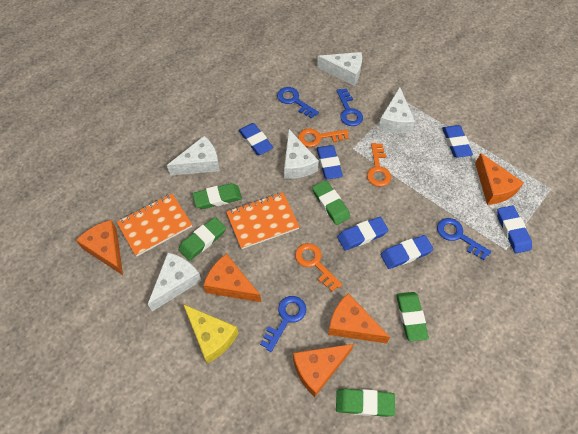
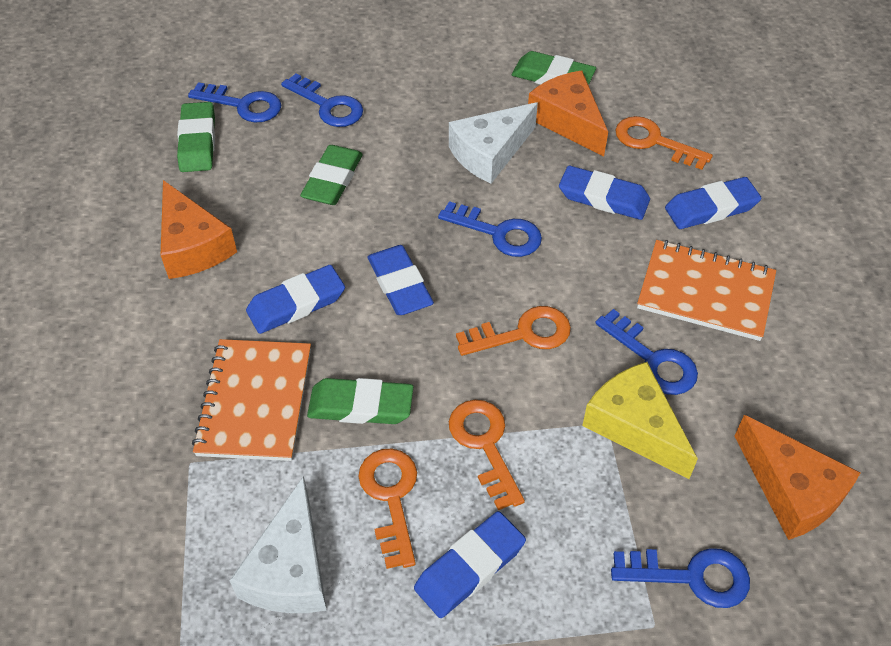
blue eraser: [238,123,274,155] [317,145,343,179] [337,217,389,251] [381,235,433,269] [442,125,473,157] [497,206,532,253] = 6 -> [246,265,345,334] [368,245,434,315] [414,511,526,618] [559,166,650,220] [665,177,761,229] = 5
blue key: [260,296,306,352] [277,87,319,119] [337,88,363,126] [437,218,491,260] = 4 -> [188,82,281,123] [281,74,363,127] [438,201,542,257] [595,309,698,395] [611,548,750,608] = 5
green eraser: [179,217,226,261] [193,183,242,209] [312,180,350,225] [336,389,395,417] [396,292,429,341] = 5 -> [177,102,215,172] [300,145,363,205] [307,378,413,424] [512,51,596,85] = 4
orange cheese: [76,220,123,275] [203,253,261,302] [293,344,354,397] [328,293,390,343] [475,153,524,205] = 5 -> [161,180,237,279] [528,70,608,156] [735,415,861,540] = 3
orange key: [295,243,342,292] [298,128,349,147] [367,143,391,187] = 3 -> [358,448,417,569] [449,400,525,510] [456,306,571,356] [615,116,713,170] = 4
white cheese: [148,253,202,311] [167,136,220,176] [284,130,319,179] [317,52,362,85] [378,87,415,133] = 5 -> [229,476,327,613] [449,102,538,184] = 2

